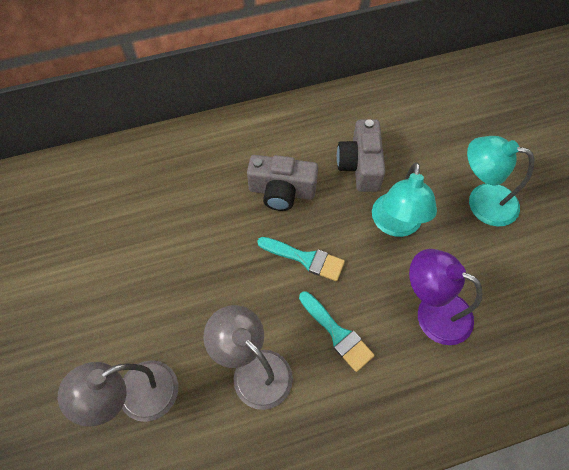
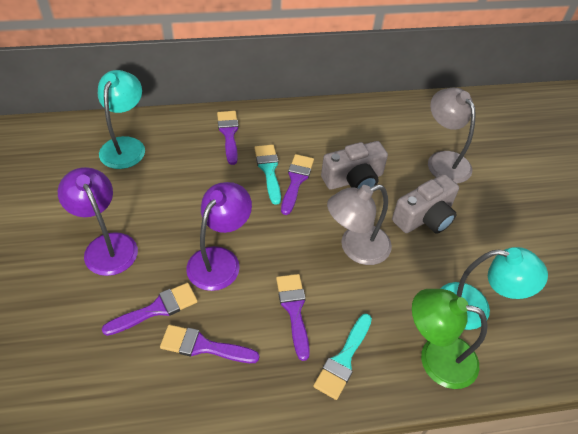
green lamp: none = 0 -> [412,289,488,389] = 1
purple brush: none = 0 -> [102,283,198,336] [160,325,260,363] [217,111,239,165] [276,274,310,361] [281,154,314,215] = 5
purple lamp: [409,249,482,345] = 1 -> [58,167,138,276] [186,182,252,291] = 2

